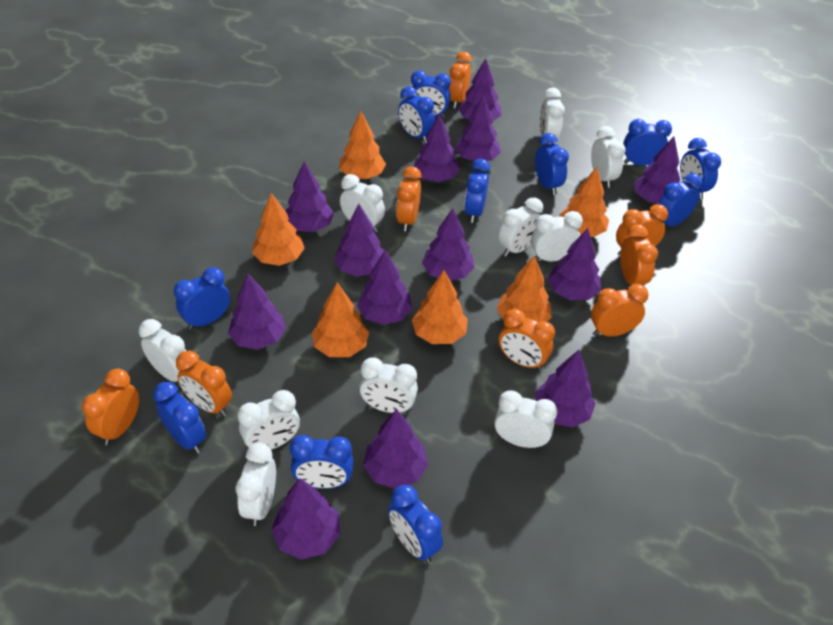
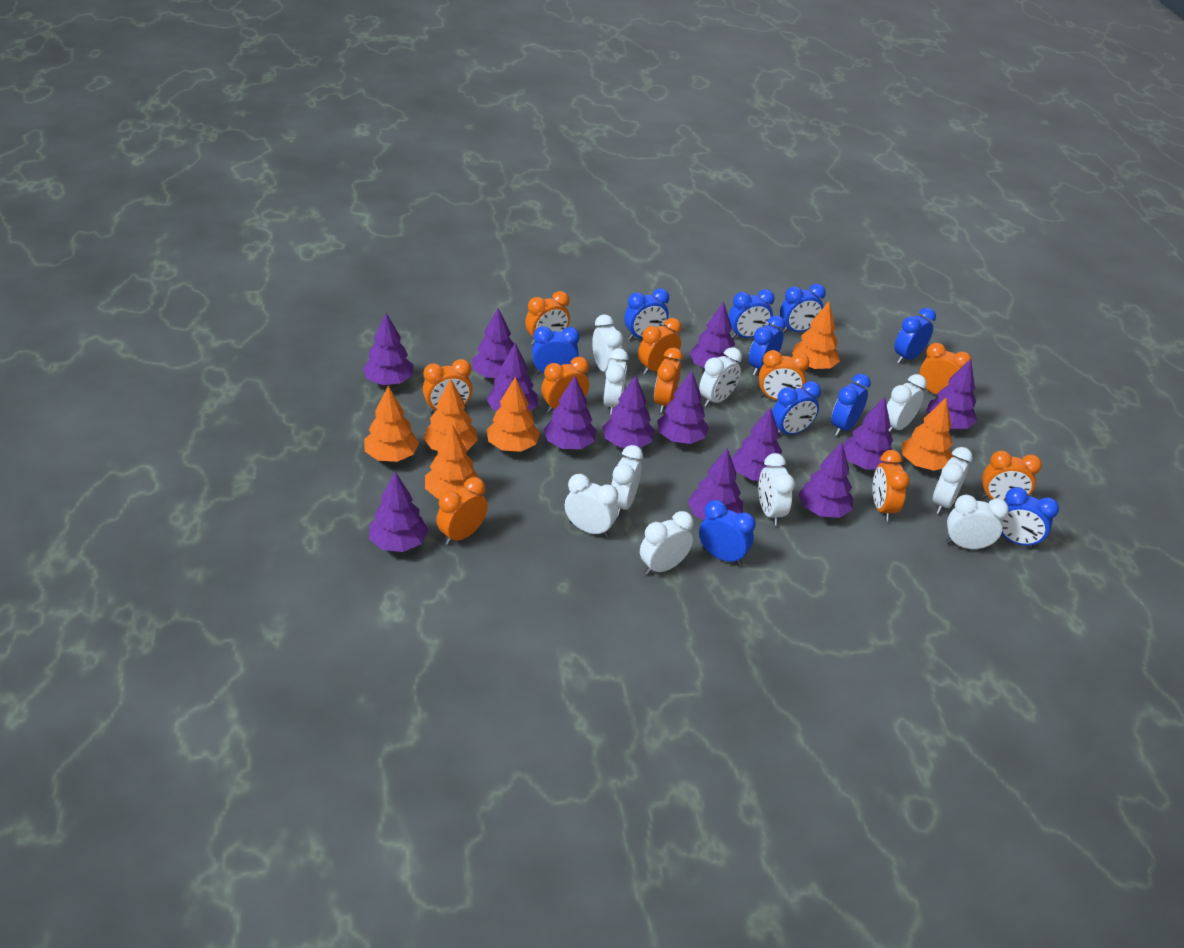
blue clock: [153,382,206,453] [174,267,230,330] [290,435,354,489] [389,485,443,563] [398,86,435,143] [409,70,451,118] [464,159,490,223] [535,133,569,195] [624,119,672,166] [658,173,703,226] [680,138,721,200] = 11 -> [532,326,580,375] [624,288,669,340] [699,500,756,565] [729,289,775,339] [748,316,785,376] [772,381,821,435] [780,284,826,333] [831,374,871,436] [894,308,936,363] [1001,487,1059,548] = 10
orange clock: [82,369,139,445] [176,351,232,416] [396,166,421,231] [449,52,472,108] [499,309,555,371] [591,284,648,337] [616,204,668,256] [620,224,658,285] = 8 -> [423,359,472,414] [436,477,488,545] [525,291,570,345] [541,357,589,413] [638,318,682,375] [654,348,683,413] [759,350,809,400] [872,450,910,521] [919,343,972,395] [981,450,1042,501] = 10

